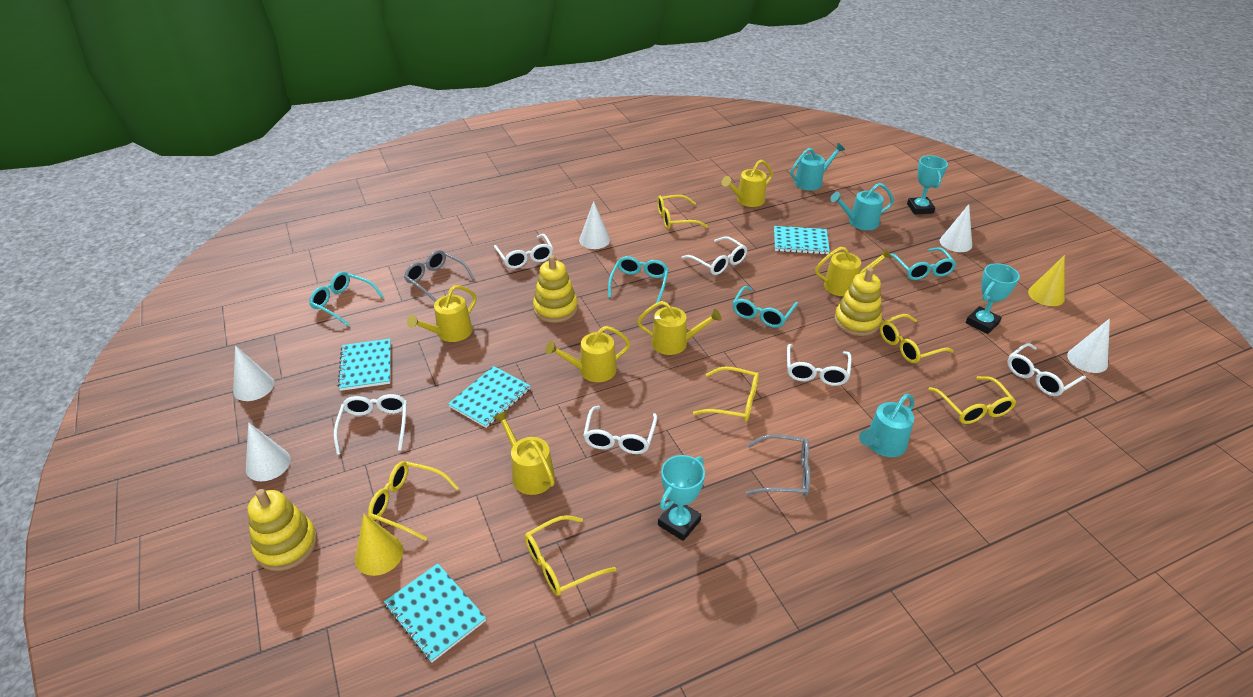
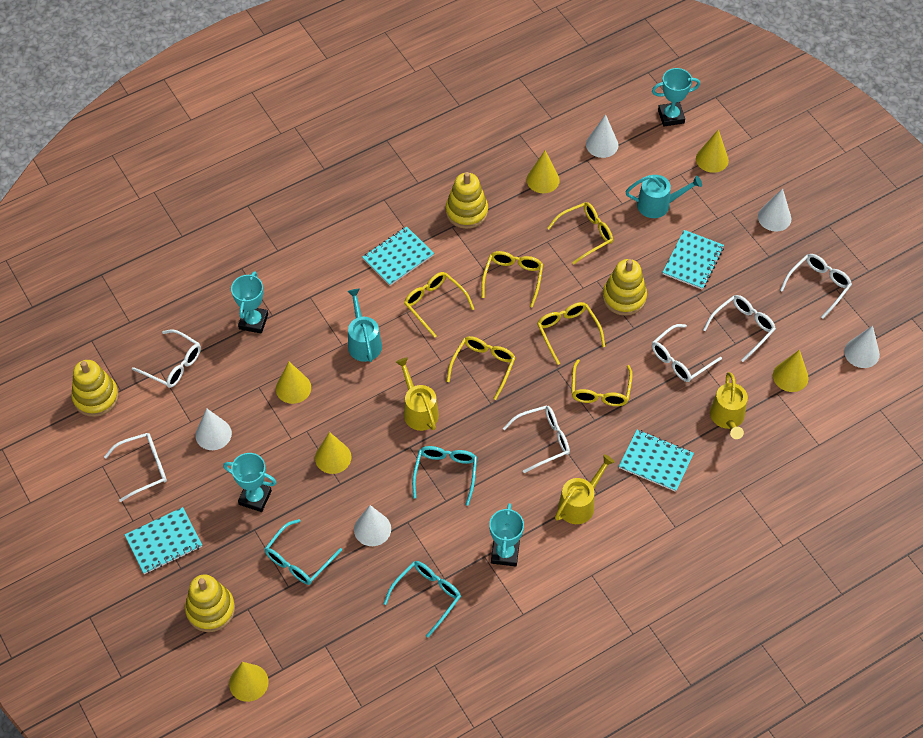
grey glasses: [404,250,474,302] [746,434,810,497] = 2 -> none = 0
turquoise glasses: [309,271,384,326] [608,256,669,303] [733,286,798,328] [890,247,956,280] = 4 -> [264,519,342,585] [383,561,461,638] [412,446,477,506] = 3
turquoise trophy: [658,455,705,541] [907,155,948,214] [966,263,1020,334] = 3 -> [223,453,277,512] [231,272,268,334] [489,503,524,566] [652,68,700,127] = 4
turquoise watering can: [791,143,845,191] [831,183,894,230] [859,394,914,457] = 3 -> [347,289,382,362] [625,175,702,218] = 2
yellow cone: [355,513,403,576] [1028,255,1065,306] = 2 -> [229,662,269,702] [276,362,311,404] [315,432,351,474] [527,151,560,193] [696,129,729,173] [773,350,809,392] = 6
yellow stacking toy: [248,489,317,571] [533,255,578,323] [834,267,882,336] = 3 -> [71,360,119,417] [185,575,235,632] [446,172,488,229] [602,259,647,316] = 4
yellow watering can: [407,285,476,342] [493,410,555,495] [546,326,630,382] [637,301,722,355] [722,160,773,207] [815,247,892,296] = 6 -> [396,357,439,431] [555,454,615,524] [710,372,748,439] = 3

